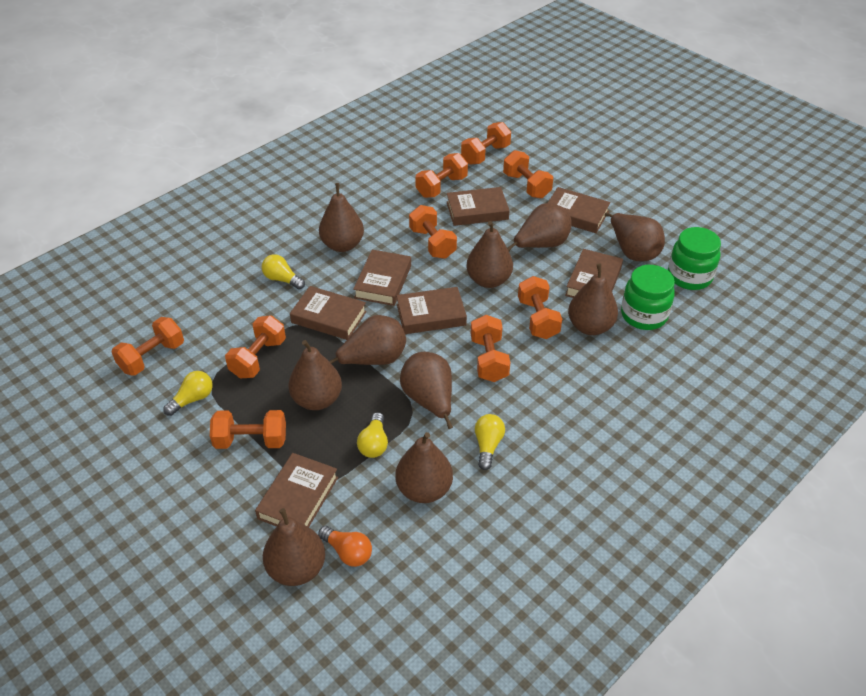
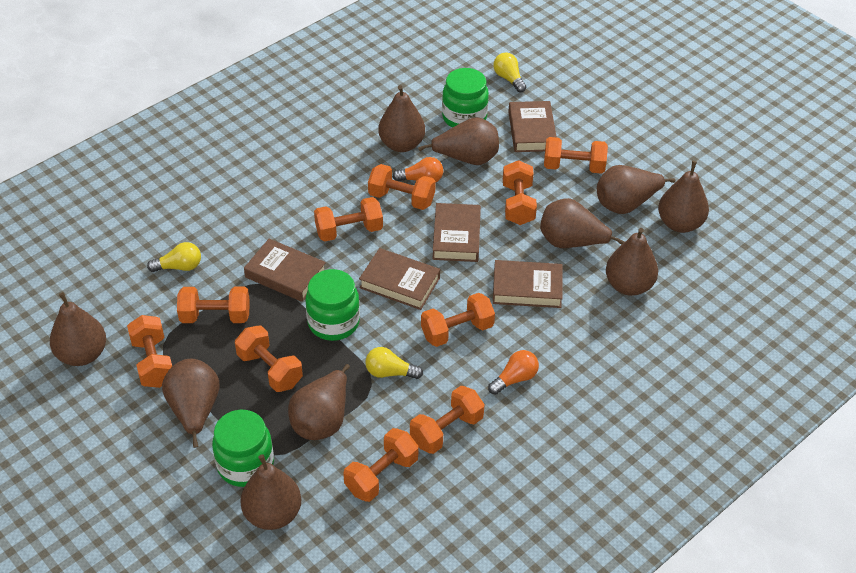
brown book: [255,453,338,527] [290,286,367,340] [353,250,411,306] [396,287,467,334] [447,187,510,226] [548,187,611,233] [565,249,623,298] = 7 -> [244,239,326,302] [359,248,440,310] [432,203,481,262] [493,260,563,308] [508,101,557,152] = 5
green jar: [621,265,675,330] [668,227,721,290] = 2 -> [212,410,274,487] [306,269,360,341] [442,68,489,128] = 3
orange dumbbell: [112,317,184,376] [210,410,286,449] [225,315,286,379] [409,205,457,259] [415,153,468,198] [461,122,511,165] [471,315,510,382] [503,150,553,198] [518,276,562,339] = 9 -> [127,315,172,388] [177,287,250,323] [235,325,303,392] [314,197,383,242] [343,428,418,502] [368,164,436,210] [410,386,485,454] [421,293,495,347] [503,160,537,225] [544,137,608,174] = 10
orange light bulb: [318,526,372,567] = 1 -> [392,157,443,182] [488,350,539,395] = 2
yellow light bulb: [163,371,213,416] [262,254,305,290] [357,412,388,458] [475,414,505,470] = 4 -> [147,242,201,272] [365,347,423,379] [493,53,526,92] = 3

